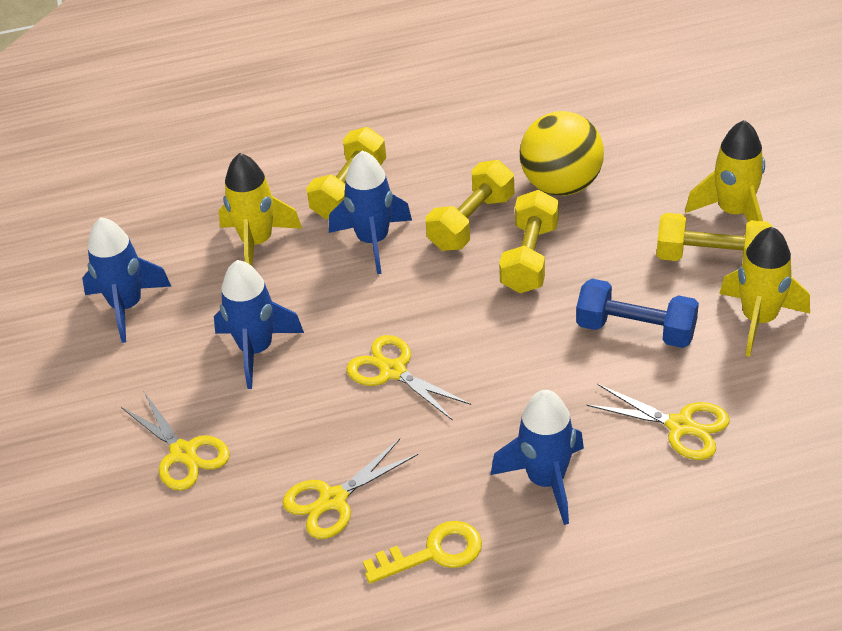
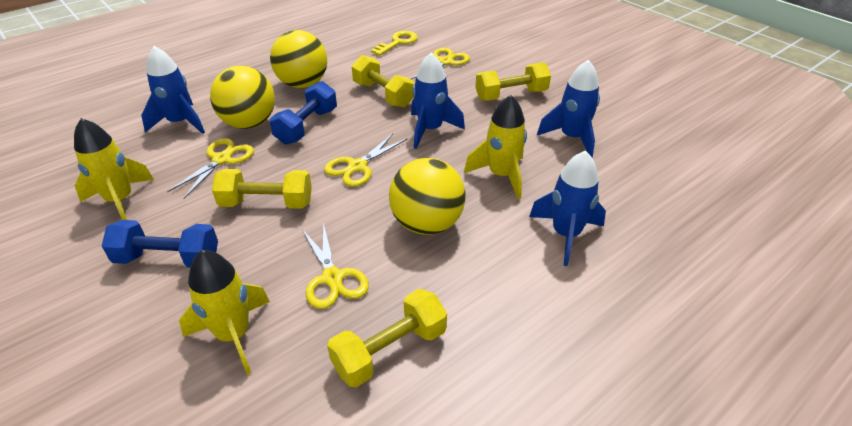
blue dumbbell: [576,279,699,348] = 1 -> [102,220,218,268] [270,81,337,145] = 2
yellow ball: [520,111,604,196] = 1 -> [210,66,275,129] [270,30,327,88] [389,158,466,235] = 3

